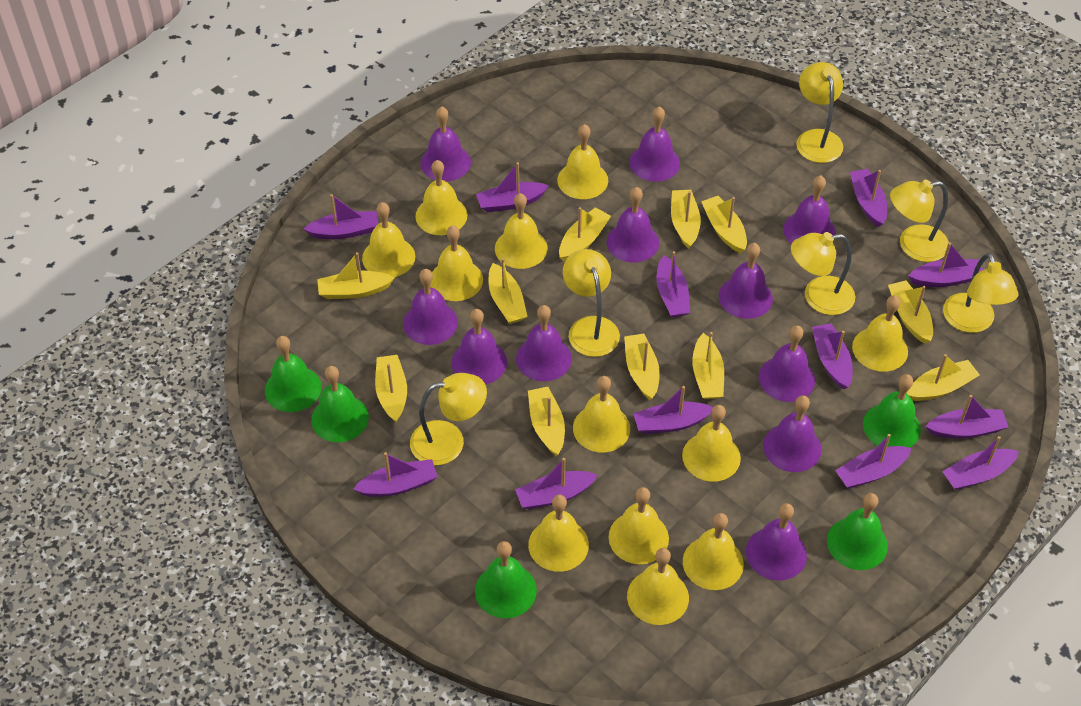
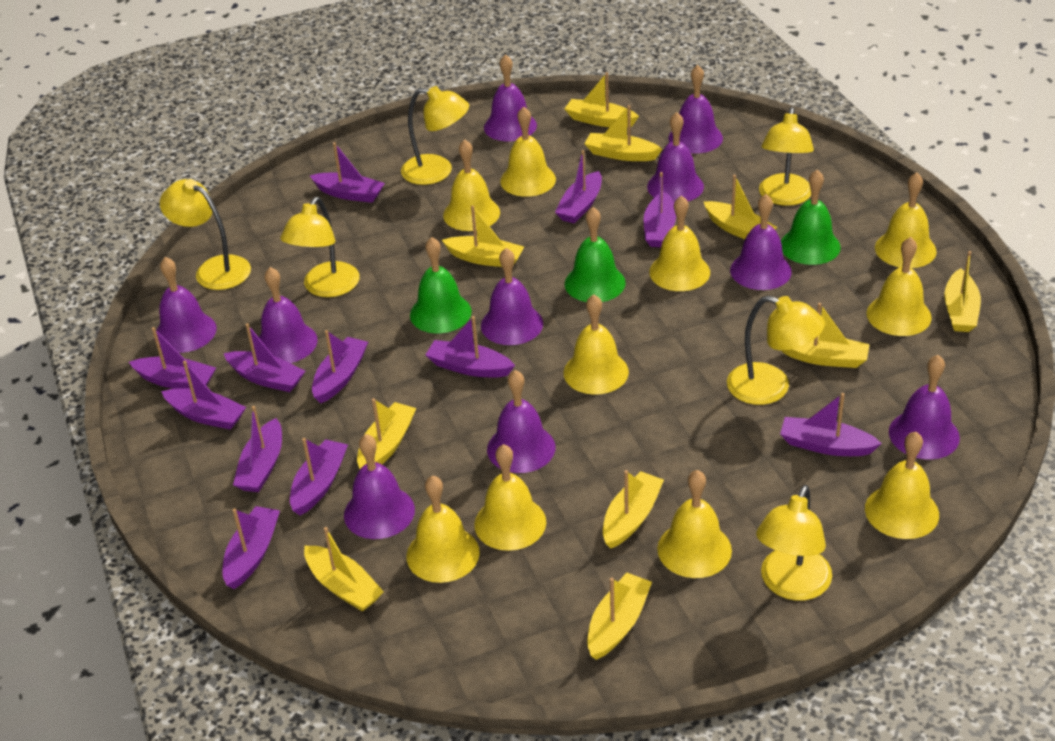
green bell: [265,336,322,412] [311,366,369,442] [475,541,537,618] [827,493,888,570] [863,374,921,448] = 5 -> [410,237,472,333] [565,207,626,302] [781,170,841,265] = 3
purple bell: [403,269,458,345] [420,107,471,181] [451,309,507,384] [516,305,572,381] [606,187,659,263] [630,107,680,182] [719,243,773,319] [746,503,807,581] [759,325,815,402] [763,395,822,472] [783,175,836,244] = 11 -> [154,257,217,353] [259,267,318,363] [344,434,415,539] [481,248,543,345] [484,54,537,141] [487,370,555,473] [647,112,704,202] [668,65,723,153] [730,194,792,290] [889,355,960,460] = 10
yellow bell: [362,202,415,277] [415,160,467,235] [430,225,483,301] [495,193,547,269] [528,495,589,572] [557,124,608,199] [573,376,630,452] [609,487,669,564] [627,548,689,625] [682,405,741,482] [683,513,744,590] [852,295,908,372] = 12 -> [406,475,480,583] [443,140,500,231] [474,444,546,551] [500,106,556,197] [564,295,629,395] [649,195,710,291] [657,470,732,578] [865,431,939,539] [867,237,932,336] [875,173,937,268] = 10
yellow boat: [317,252,395,299] [375,355,407,422] [489,258,528,324] [528,387,565,456] [559,207,611,261] [624,334,660,400] [671,190,701,249] [692,332,724,399] [701,196,747,253] [888,280,933,344] [907,354,980,401] = 11 -> [304,527,384,612] [357,398,416,469] [442,206,524,267] [565,72,639,127] [584,105,663,161] [587,572,652,660] [603,470,664,549] [703,175,778,239] [781,303,870,368] [944,251,981,332] = 10

